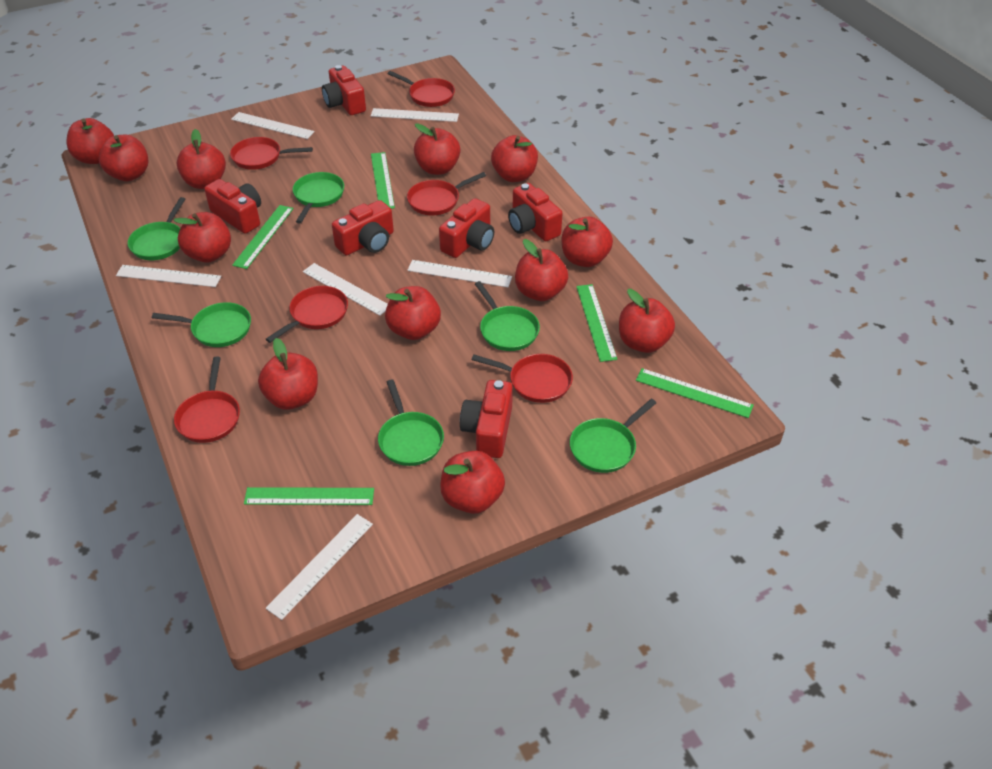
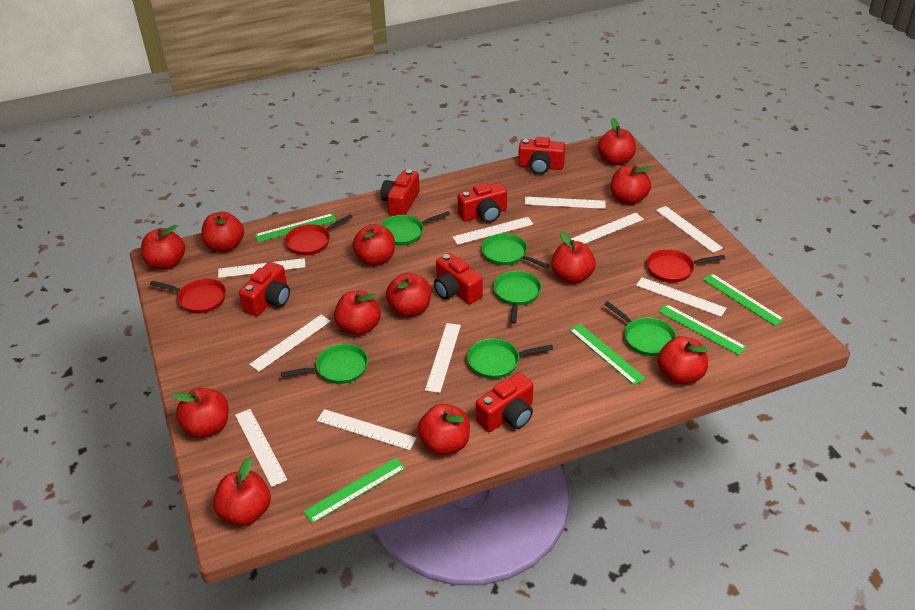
red pan: [174,357,240,443] [230,137,313,170] [266,286,348,343] [388,71,455,107] [407,172,486,215] [472,354,573,403] = 6 -> [150,278,226,313] [285,214,353,255] [647,249,725,283] = 3
white ruler: [116,265,221,287] [231,112,315,139] [266,514,373,620] [303,263,388,316] [371,108,459,122] [408,260,512,287] = 6 -> [218,258,305,278] [235,409,287,487] [249,315,331,372] [317,409,417,450] [425,323,461,393] [453,217,534,245] [525,197,605,209] [571,213,644,244] [636,277,727,317] [656,206,723,253] = 10

